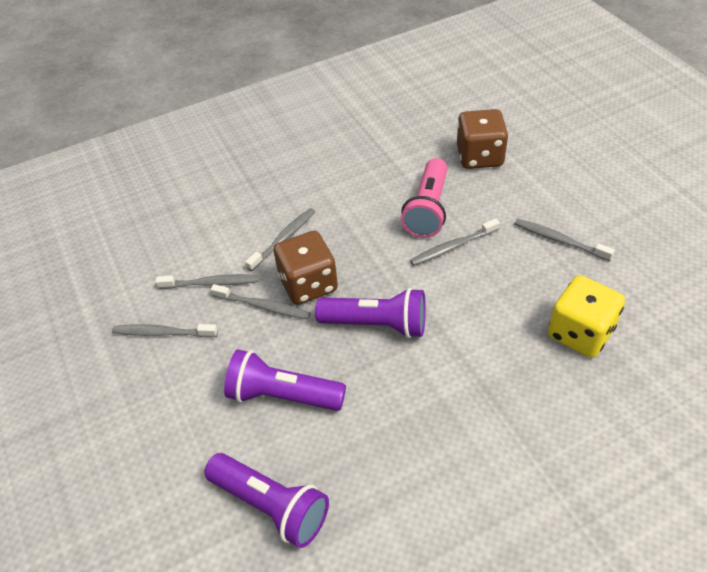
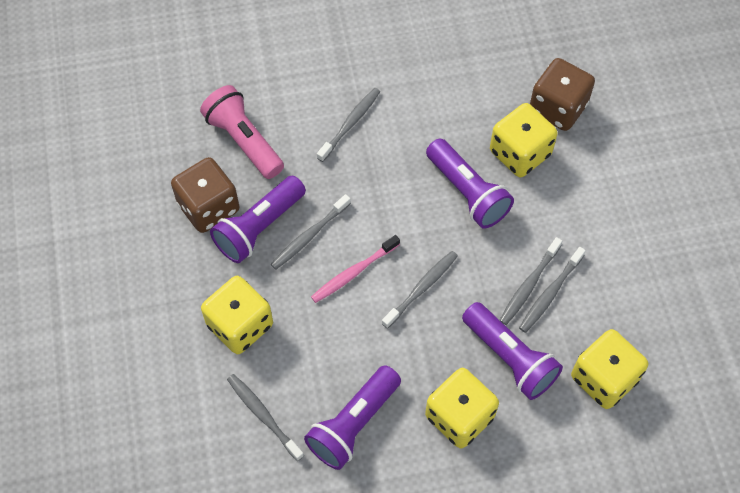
pink toothbrush: none = 0 -> [311,235,400,303] = 1
purple flashlight: [204,453,329,548] [224,349,346,411] [315,288,426,338] = 3 -> [210,176,306,263] [304,365,401,470] [426,139,514,228] [462,302,563,400] = 4
yellow dice: [548,275,625,358] = 1 -> [201,276,273,354] [425,368,499,448] [490,103,558,177] [571,329,648,409] = 4

